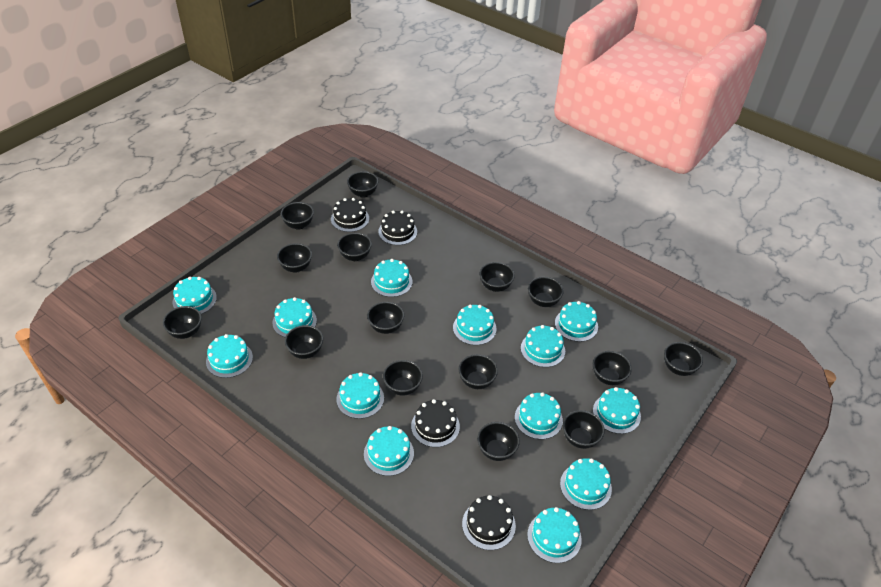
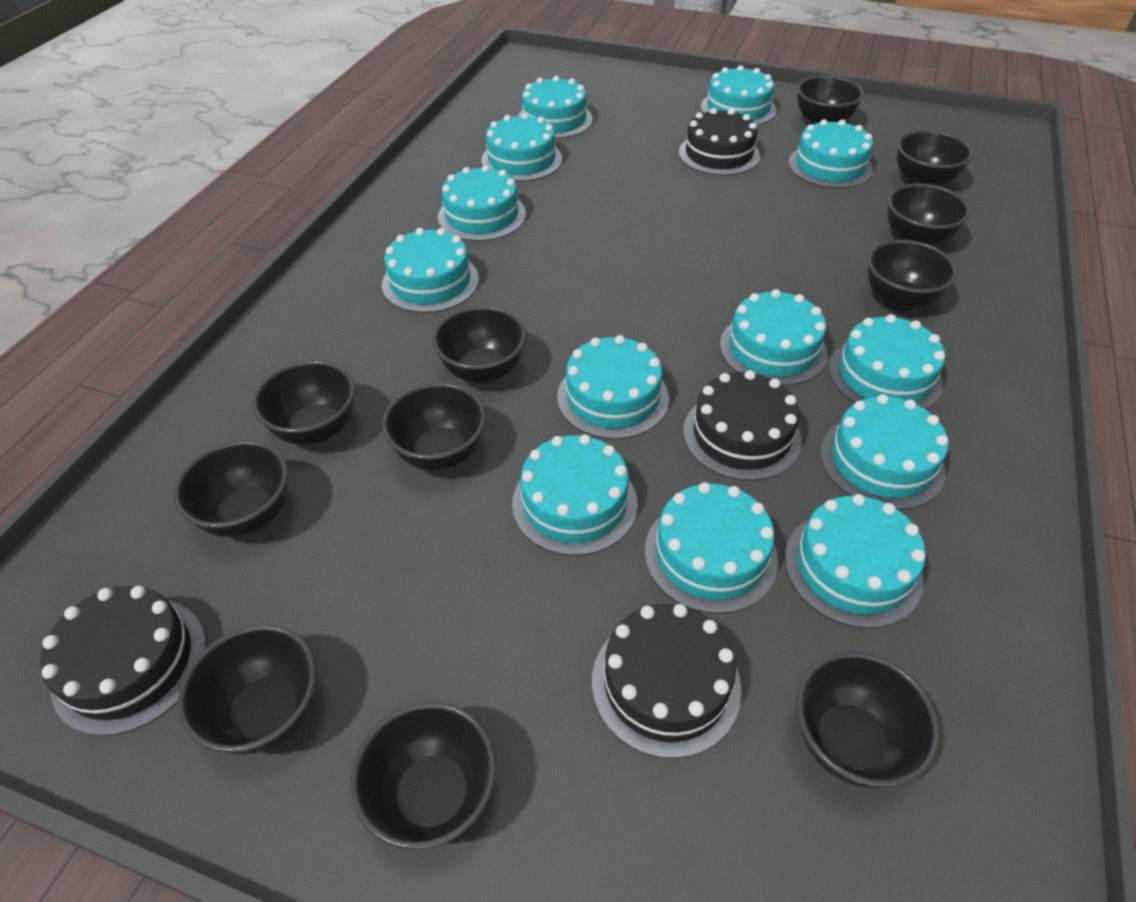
black bowl: [163,306,202,339] [277,243,312,273] [281,202,314,230] [285,325,323,359] [337,233,372,261] [347,171,379,198] [367,302,404,334] [383,360,423,396] [458,354,498,389] [477,422,520,461] [480,262,515,292] [528,277,564,307] [563,410,605,449] [593,351,632,385] [664,342,703,376] = 15 -> [173,440,288,537] [178,624,317,755] [252,360,355,445] [350,702,497,850] [382,383,486,470] [432,306,526,384] [796,651,940,788] [797,75,864,125] [867,240,957,311] [887,183,971,245] [897,130,973,186] = 11

